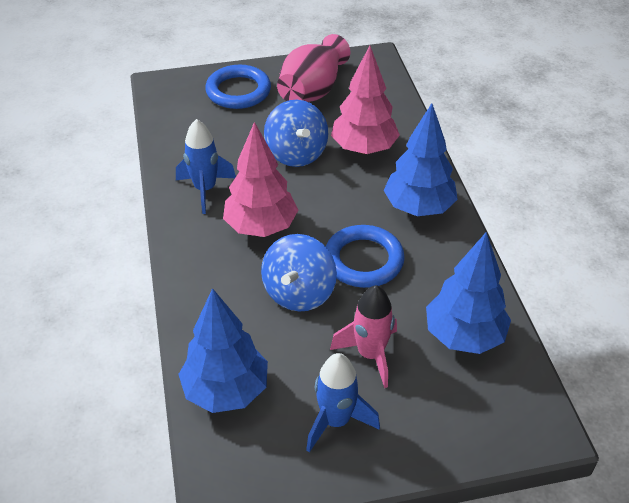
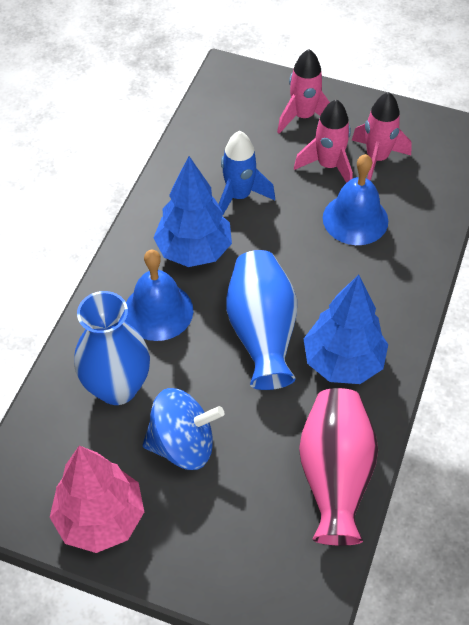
blue bell: none = 0 -> [125,250,193,341] [323,154,388,245] = 2
blue ring: [205,65,271,109] [326,225,405,288] = 2 -> none = 0
blue rocket: [176,119,236,214] [306,353,380,452] = 2 -> [218,131,275,214] = 1
blue spinning top: [261,234,337,312] [264,100,328,167] = 2 -> [143,388,224,470] = 1
blue tree: [178,288,268,413] [384,103,458,216] [426,232,511,354] = 3 -> [153,156,232,267] [304,275,388,384] = 2
blue vase: none = 0 -> [74,291,150,405] [226,250,297,390] = 2
pink rocket: [330,285,397,388] = 1 -> [277,49,330,134] [294,99,353,183] [352,92,412,181] = 3
pink tree: [223,122,298,237] [331,46,400,154] = 2 -> [50,446,144,553] = 1

